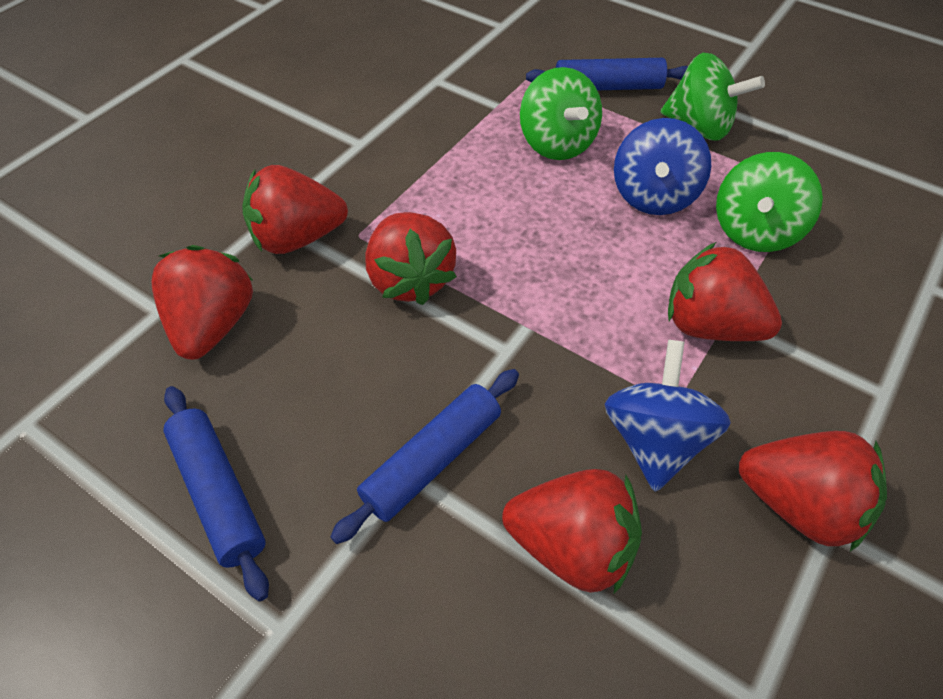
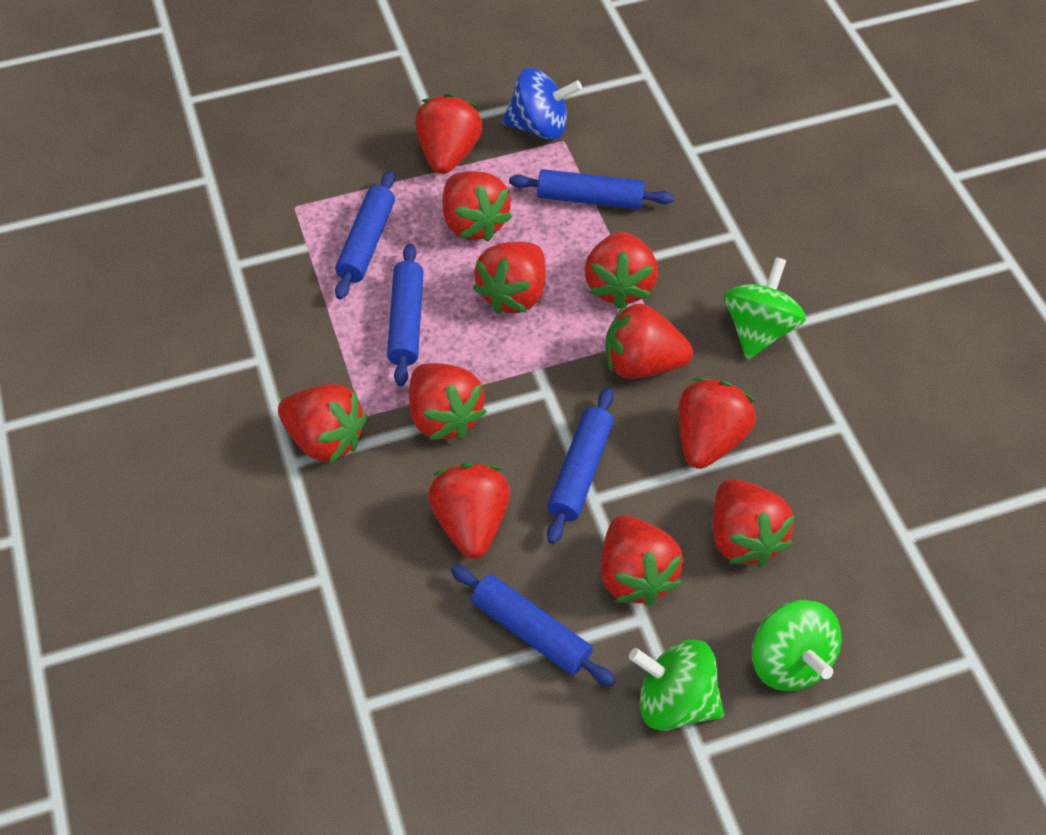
blue rolling pin: [163,386,269,601] [330,369,519,544] [526,58,688,90] = 3 -> [335,171,395,299] [387,243,424,387] [451,565,616,686] [509,169,674,210] [547,388,614,544] = 5
blue spinning top: [605,340,731,492] [614,118,711,215] = 2 -> [502,68,582,140] = 1
red strawberry: [152,245,253,360] [242,165,348,254] [365,212,457,305] [502,469,642,595] [668,242,782,341] [739,431,887,552] = 6 -> [278,384,367,464] [409,363,487,440] [415,94,483,174] [428,463,510,559] [443,171,512,242] [473,242,545,314] [585,232,658,309] [601,515,683,606] [605,302,693,379] [679,377,756,469] [713,479,794,567] = 11

